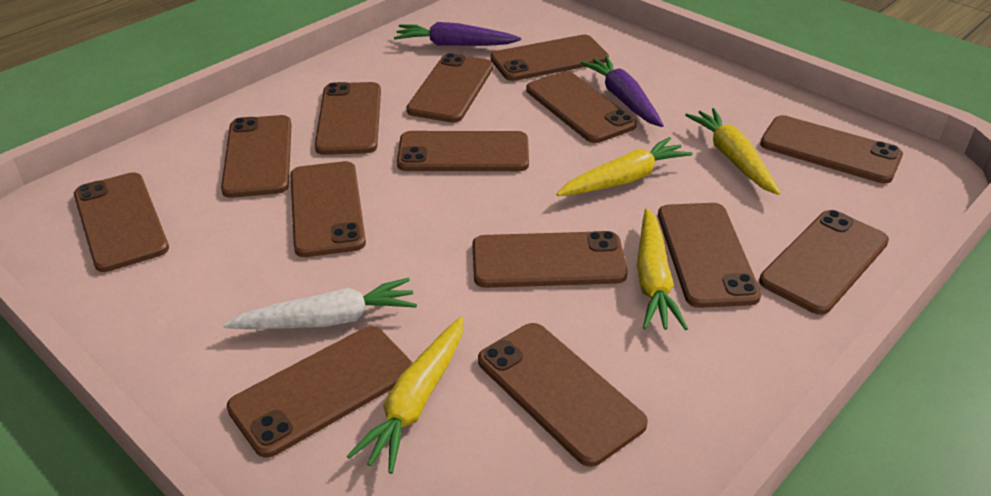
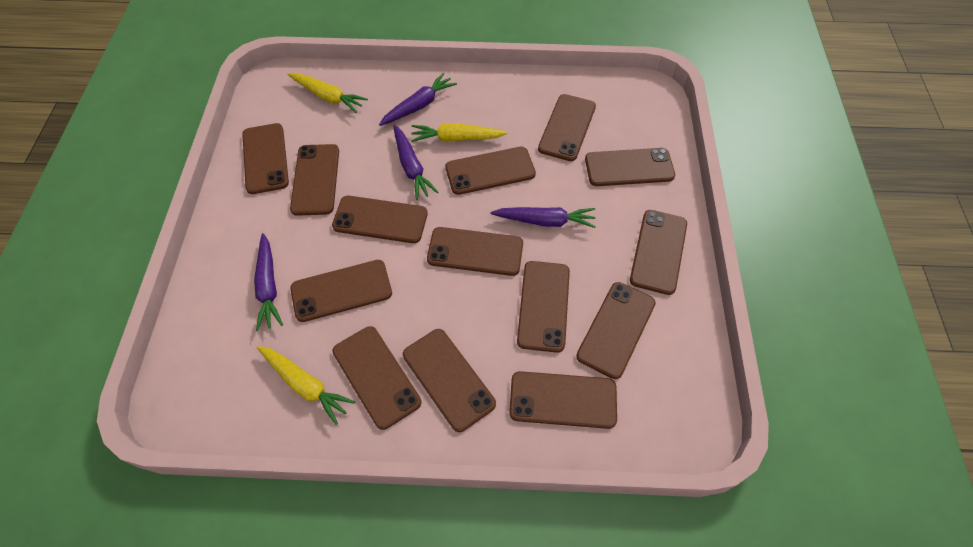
purple carrot: [394,22,521,46] [580,56,664,127] = 2 -> [254,233,283,331] [379,73,457,126] [393,125,438,200] [491,207,596,228] = 4
white carrot: [223,278,417,329] = 1 -> none = 0
yellow carrot: [347,317,463,474] [557,137,692,196] [637,208,688,330] [685,108,780,195] = 4 -> [257,346,355,425] [287,73,368,113] [411,123,508,142] = 3

